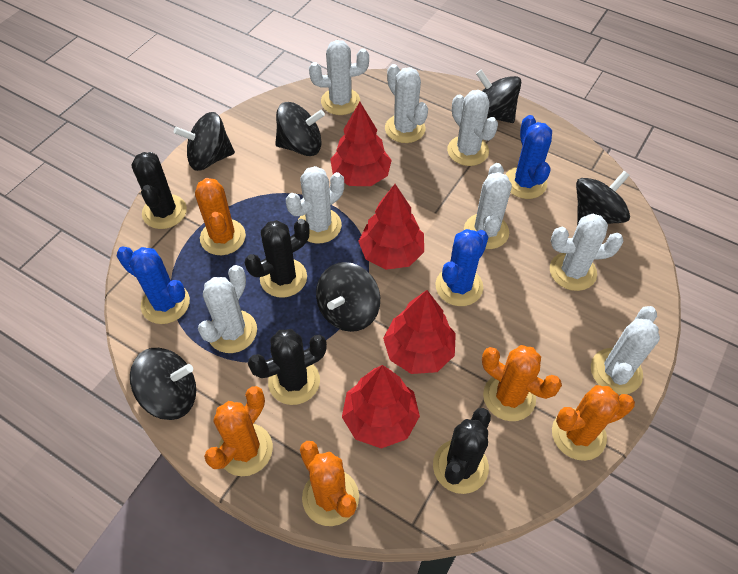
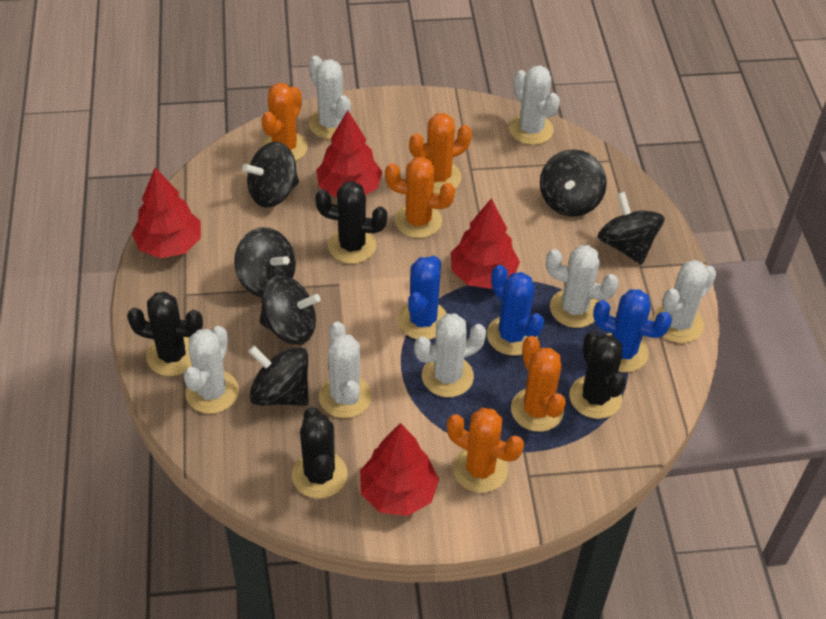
white cactus: [198,265,257,353] [286,166,344,244] [309,40,369,115] [385,64,428,143] [447,90,498,166] [464,163,512,249] [550,214,624,291] [591,306,660,395] = 8 -> [184,326,239,414] [309,56,351,139] [319,321,372,418] [414,314,486,397] [509,65,560,145] [546,245,619,328] [654,260,716,343] = 7

